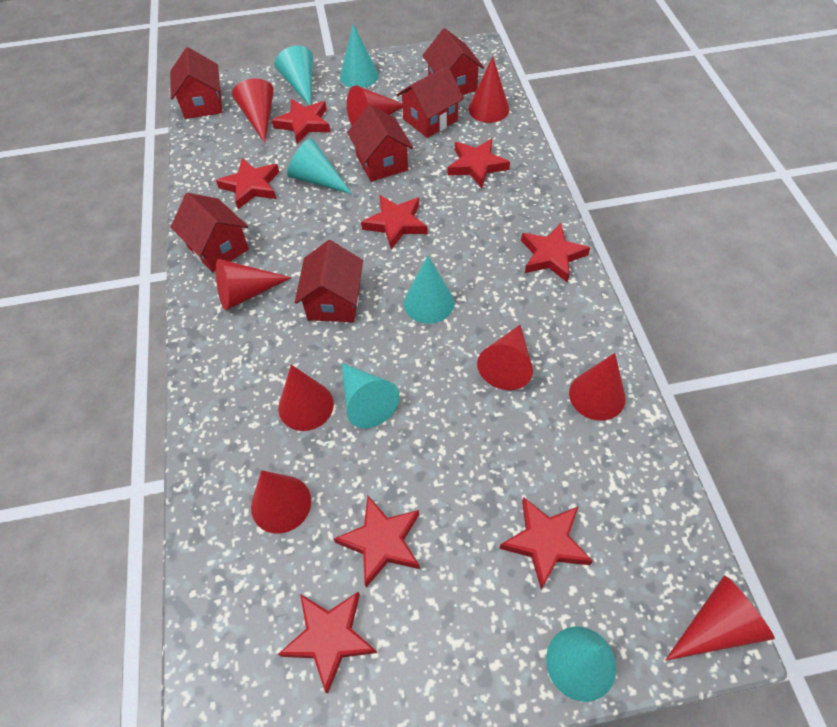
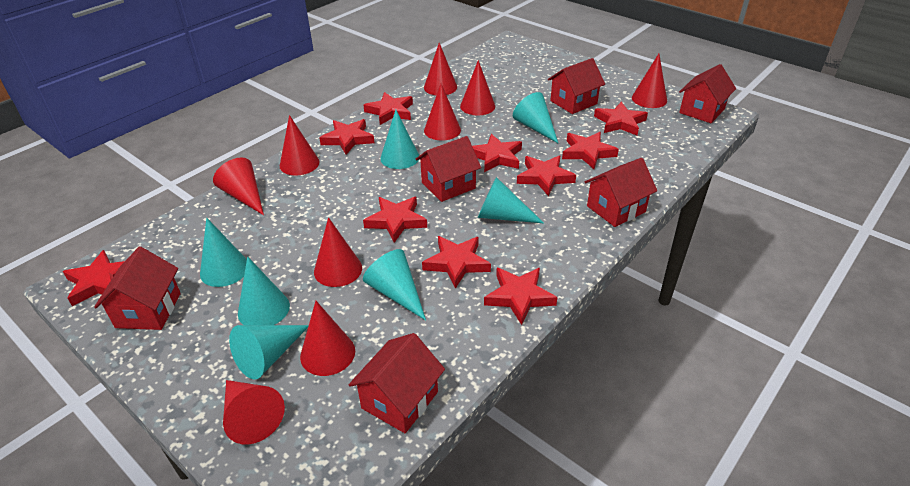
red star: [216,158,279,209] [272,99,330,144] [278,592,377,694] [334,496,420,587] [361,195,428,250] [447,139,510,188] [499,498,593,590] [521,223,590,283] = 8 -> [63,250,125,306] [319,119,374,155] [363,92,413,125] [363,197,427,243] [422,236,491,289] [472,134,522,172] [484,268,557,325] [517,155,576,196] [562,132,619,169] [594,102,648,135] = 10
turquoise cone: [275,46,313,105] [287,138,352,194] [340,24,379,88] [342,363,399,428] [404,255,454,324] [546,626,616,702] = 6 -> [200,218,247,287] [229,325,309,379] [238,256,290,325] [363,249,426,320] [380,110,419,169] [478,177,544,223] [513,92,558,143] = 7

